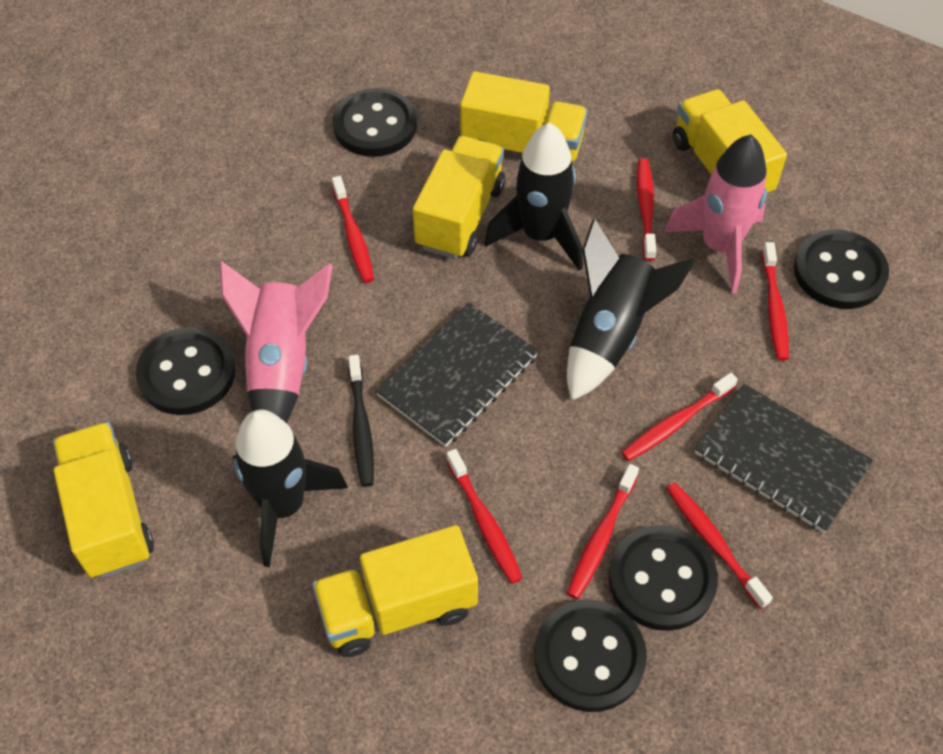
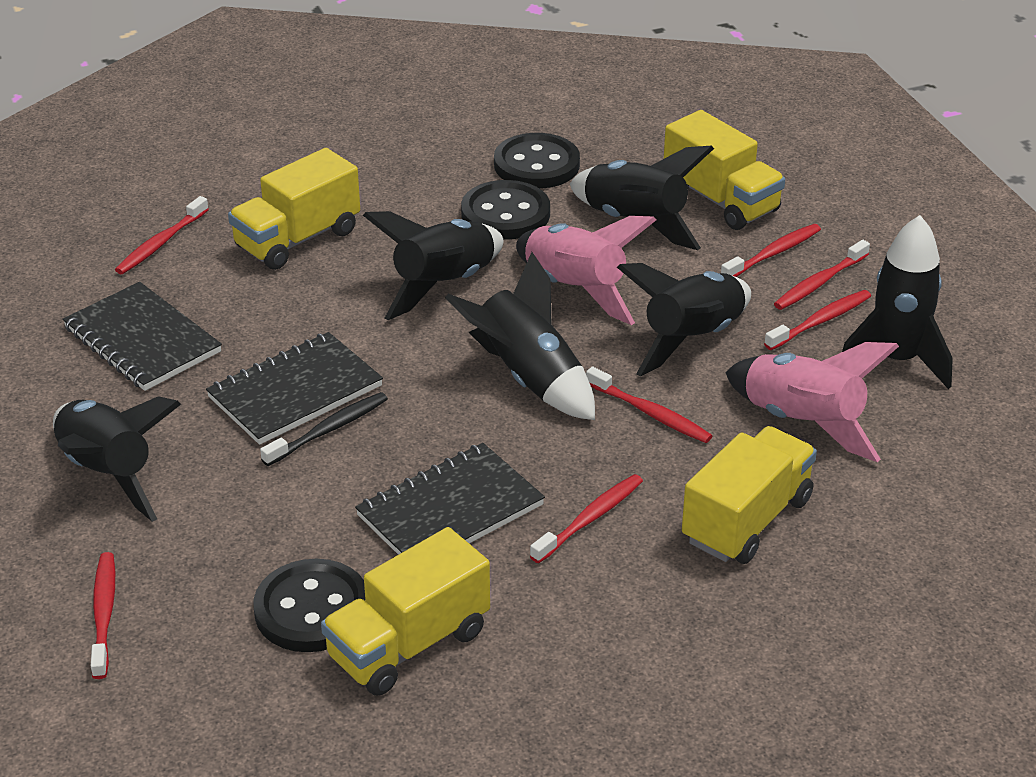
black button: [136,327,236,415] [333,88,417,157] [534,599,647,712] [609,525,718,631] [794,229,889,309] = 5 -> [254,559,365,652] [461,180,550,240] [494,133,580,189] = 3
black notebook: [375,303,538,447] [695,384,873,533] = 2 -> [63,282,222,391] [206,332,383,445] [355,443,545,555] = 3
black rocket: [233,410,348,567] [485,122,583,271] [567,219,696,401] = 3 -> [53,396,181,522] [363,211,503,320] [445,252,595,420] [570,146,714,250] [617,263,751,376] [842,215,953,389] = 6
yellow truck: [53,422,154,578] [312,525,478,657] [413,136,505,259] [460,71,588,162] [673,89,787,197] = 5 -> [228,148,360,270] [321,527,490,696] [664,110,785,230] [682,426,817,564] = 4

